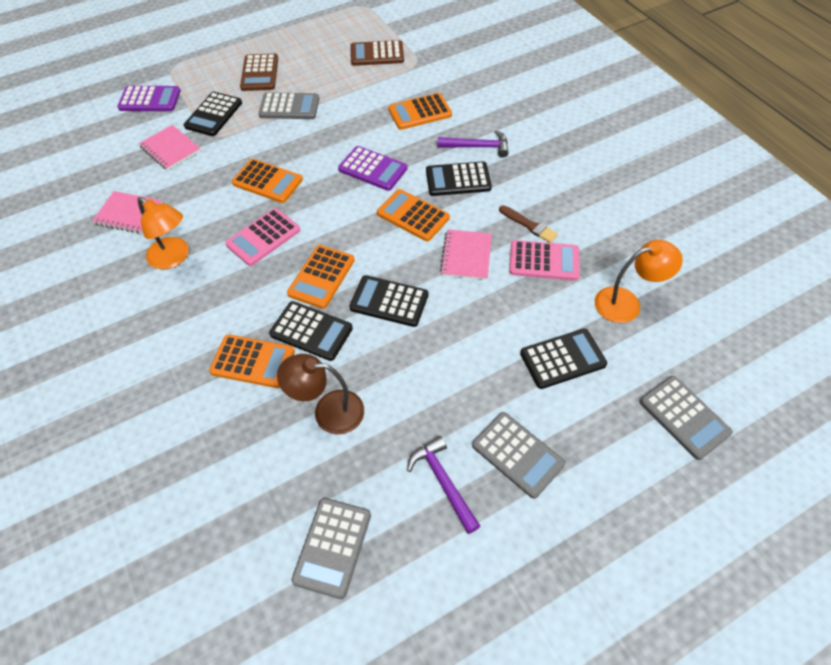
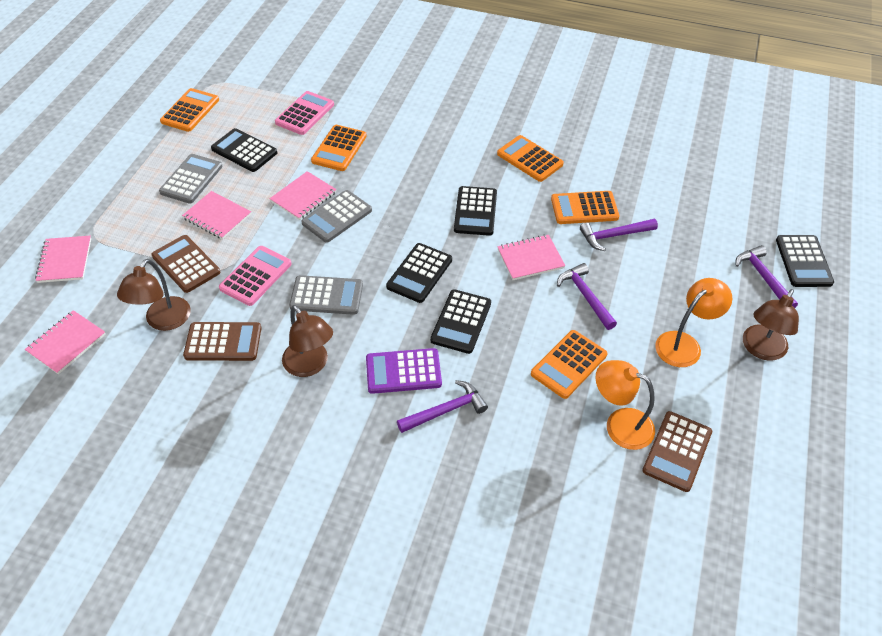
brown brush: [499,205,558,243] = 1 -> none = 0
brown calculator: [240,53,278,91] [351,40,404,66] = 2 -> [151,235,220,293] [183,322,261,361] [642,411,712,492] = 3
brown lamp: [277,354,364,434] = 1 -> [117,259,191,331] [282,305,333,377] [743,289,799,361] = 3
grey calculator: [259,92,319,119] [291,498,371,599] [472,412,565,499] [640,376,733,460] = 4 -> [159,154,222,204] [289,275,363,315] [301,190,372,243] = 3
pink notebook: [92,191,162,234] [139,125,201,170] [440,229,492,280] = 3 -> [25,310,106,374] [35,236,91,283] [182,191,251,239] [270,171,337,220] [497,235,565,280] = 5
purple calculator: [117,86,181,111] [338,146,407,191] = 2 -> [366,348,442,394] = 1
purple hammer: [407,436,480,534] [438,130,509,157] = 2 -> [397,380,488,433] [557,263,617,330] [580,219,658,251] [735,245,798,308] = 4

